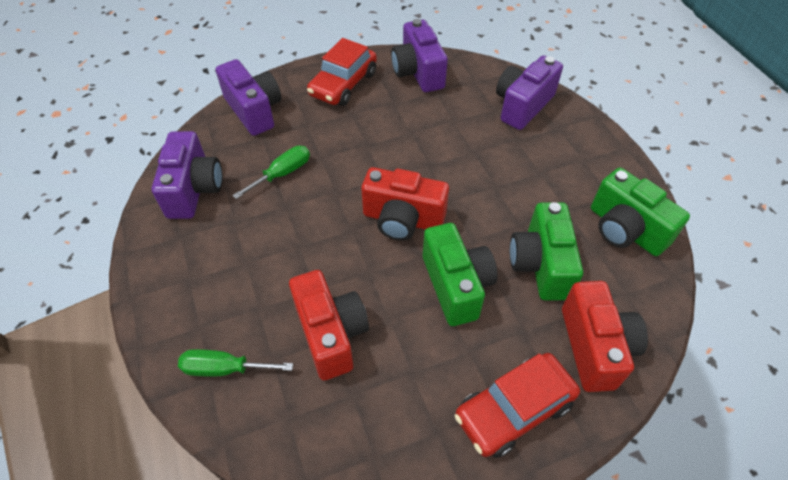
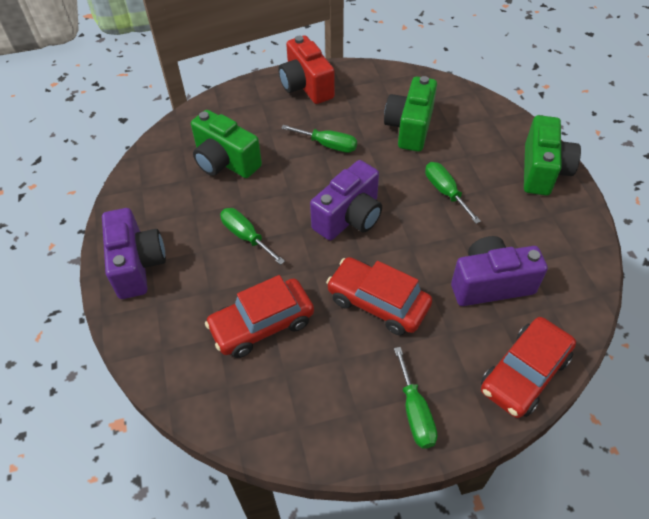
green screwdriver: [178,349,293,376] [233,146,310,199] = 2 -> [220,208,285,265] [281,125,357,153] [394,347,437,449] [425,162,481,224] = 4
purple camera: [152,131,223,219] [216,59,281,136] [391,19,448,92] [496,55,563,130] = 4 -> [102,208,166,299] [310,160,382,241] [451,236,548,306] = 3
red camera: [289,270,369,381] [361,167,449,241] [562,281,648,392] = 3 -> [278,35,335,104] = 1
red car: [307,38,377,106] [455,353,580,458] = 2 -> [205,275,314,358] [326,257,432,335] [481,317,576,418] = 3

